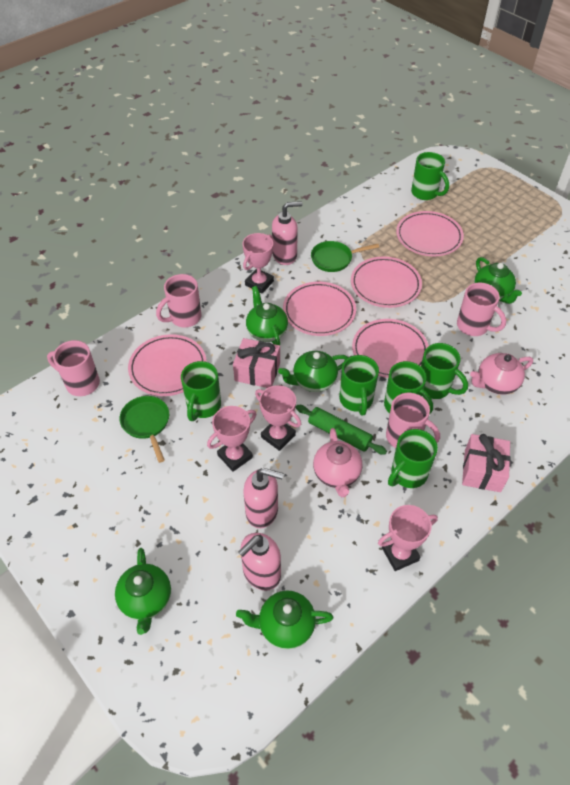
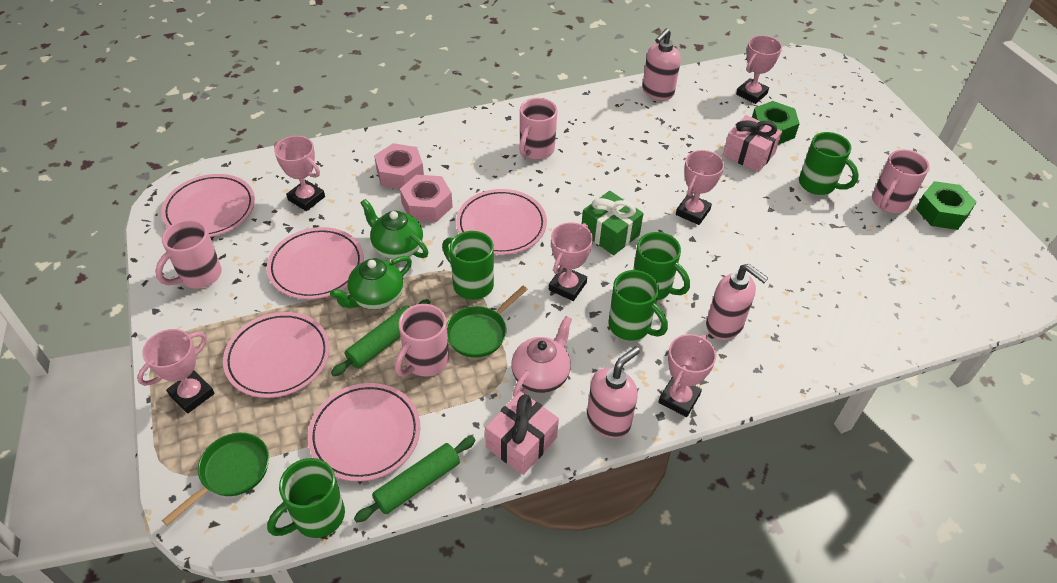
green gift: none = 0 -> [582,191,644,255] = 1
green mug: [181,361,221,421] [339,355,379,415] [384,361,433,414] [388,429,438,488] [411,152,449,200] [421,343,468,399] = 6 -> [267,458,345,538] [442,231,494,300] [608,270,668,341] [633,232,690,300] [799,132,859,195] = 5
green nut: none = 0 -> [752,101,800,145] [916,181,977,230] = 2
green rolling pin: [296,405,387,455] = 1 -> [331,299,430,376] [354,436,476,523] = 2
green teapot: [115,548,171,635] [236,590,333,649] [246,286,288,345] [278,351,348,392] [474,257,522,304] = 5 -> [330,256,412,310] [360,199,428,259] = 2
pink nut: none = 0 -> [374,143,424,189] [400,175,453,222] = 2
pink teapot: [313,428,362,497] [470,353,533,395] = 2 -> [511,316,572,397] = 1
pink trophy: [207,406,256,472] [242,233,274,293] [255,385,301,451] [378,505,438,571] = 4 -> [137,329,215,414] [274,136,325,211] [549,222,593,301] [658,334,717,417] [676,150,724,225] [736,35,782,104] = 6

